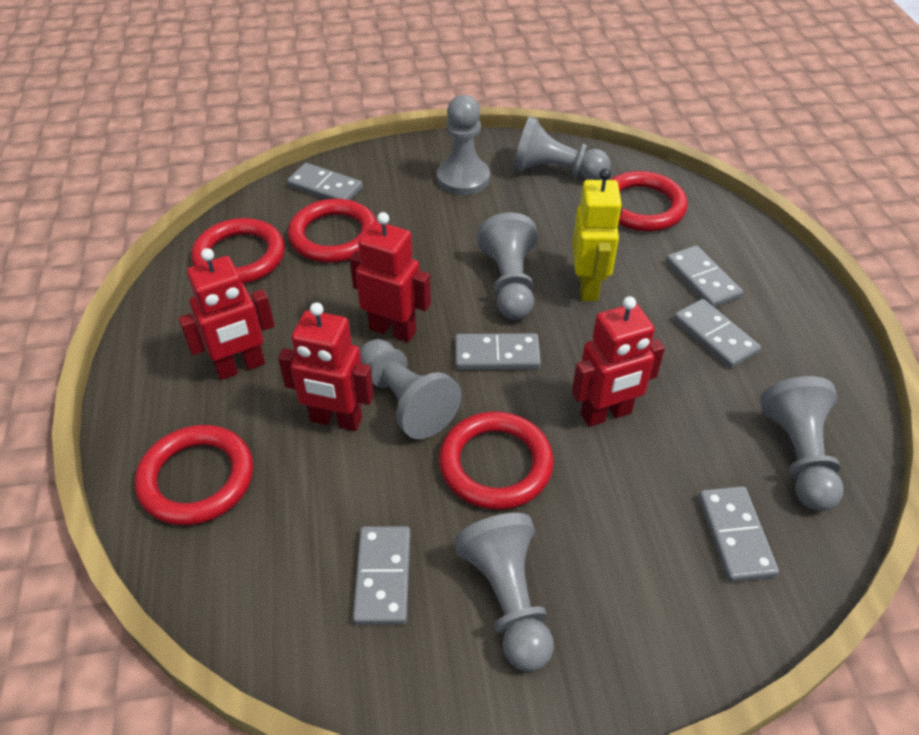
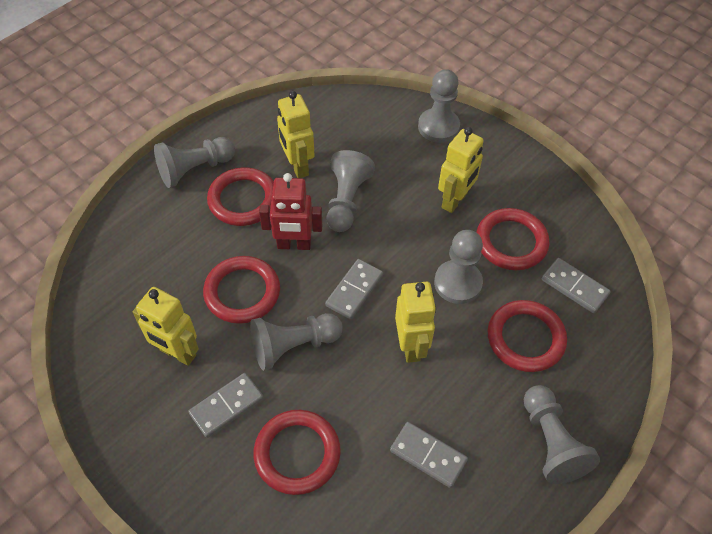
grey domino: [287,163,363,200] [353,526,410,625] [455,333,541,370] [666,245,743,307] [674,299,761,369] [698,486,779,582] = 6 -> [188,373,264,438] [325,259,383,319] [390,422,468,488] [542,258,611,313] = 4
red robot: [178,248,274,380] [278,303,374,431] [350,212,431,342] [572,296,665,427] = 4 -> [259,173,322,250] = 1
yellow robot: [572,168,622,301] = 1 -> [133,287,199,366] [277,91,315,178] [395,282,436,363] [438,127,484,213] = 4

